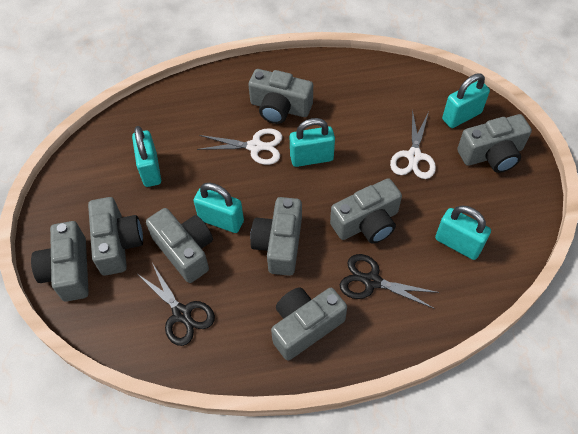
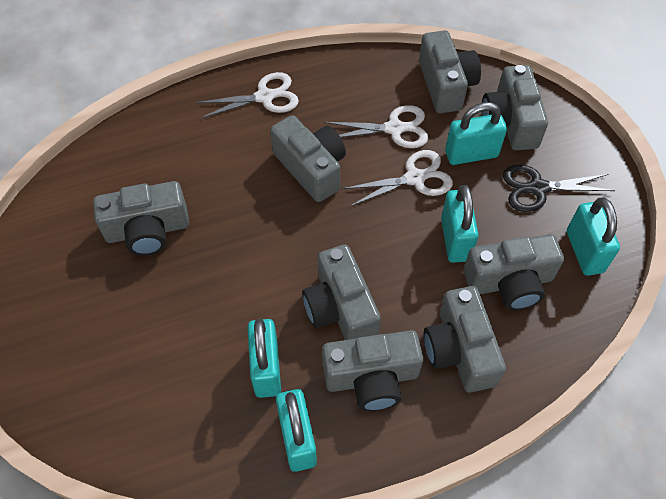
black scissors: [138,263,215,346] [340,254,439,309] = 2 -> [503,164,615,212] = 1
white scissors: [197,128,282,165] [390,109,436,179] = 2 -> [195,72,299,119] [324,105,428,148] [342,150,453,206] = 3

